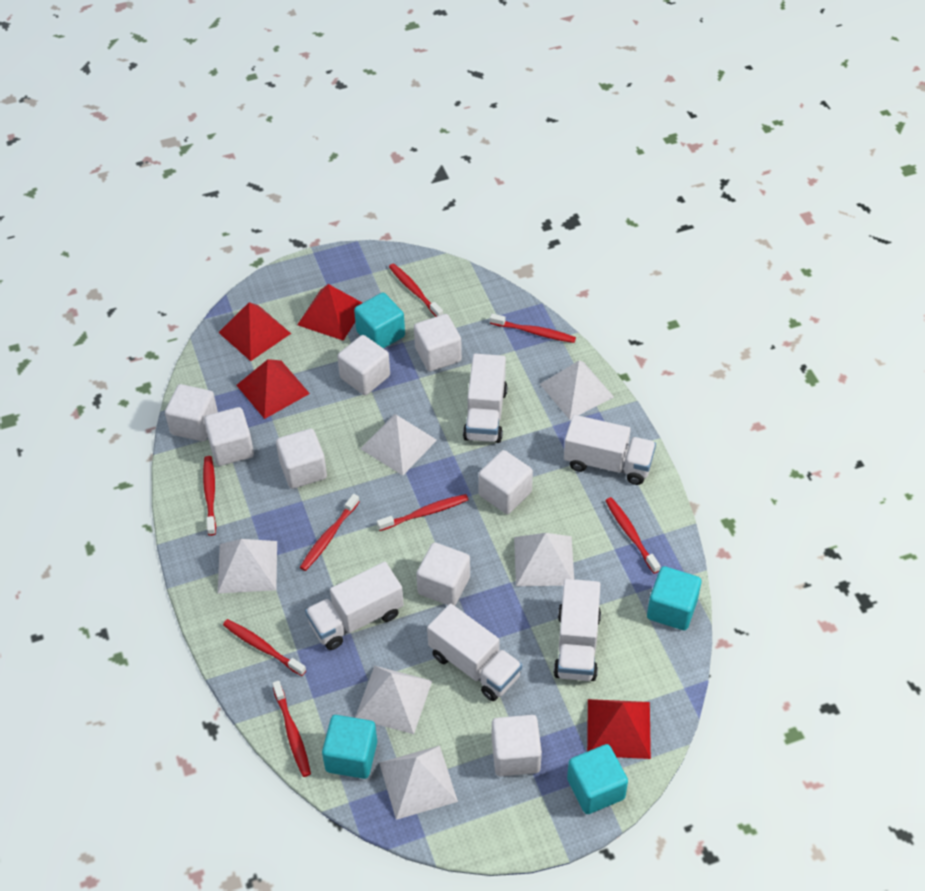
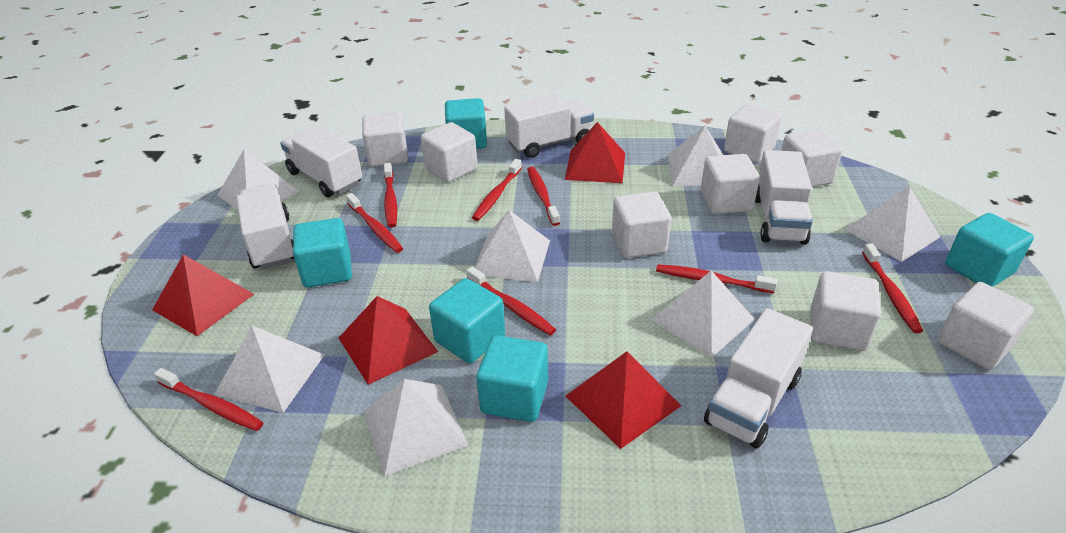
turquoise cube: [322,715,377,779] [354,293,405,348] [567,744,628,814] [647,566,702,630] = 4 -> [293,218,352,288] [429,278,505,363] [445,98,487,149] [477,335,548,422] [945,213,1034,287] = 5
white pyramid: [218,539,277,593] [355,666,432,734] [360,414,437,475] [379,746,458,820] [514,533,574,586] [540,360,614,420] = 6 -> [214,326,324,413] [217,149,300,210] [364,379,468,476] [474,210,550,282] [651,270,755,358] [668,126,723,186] [844,186,940,262] = 7

